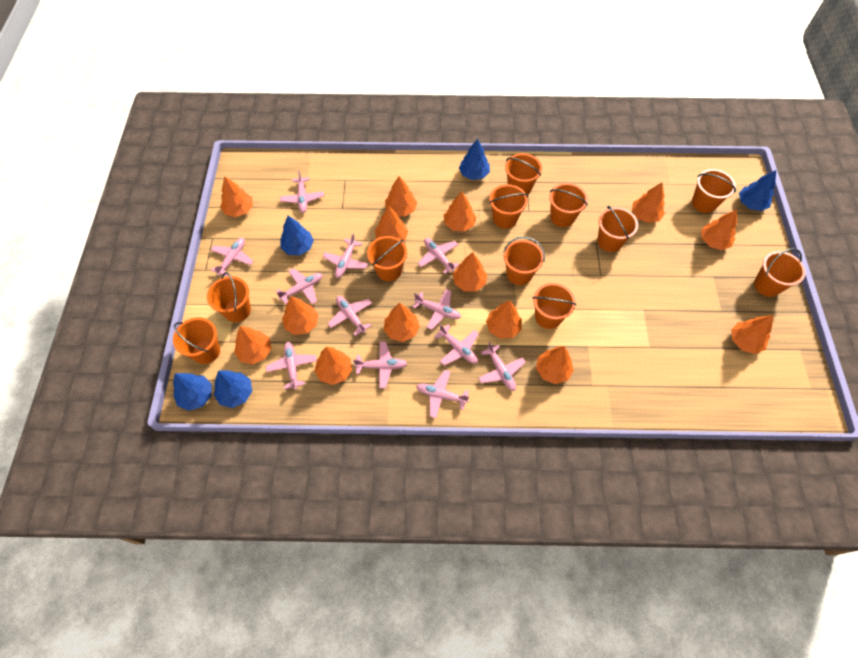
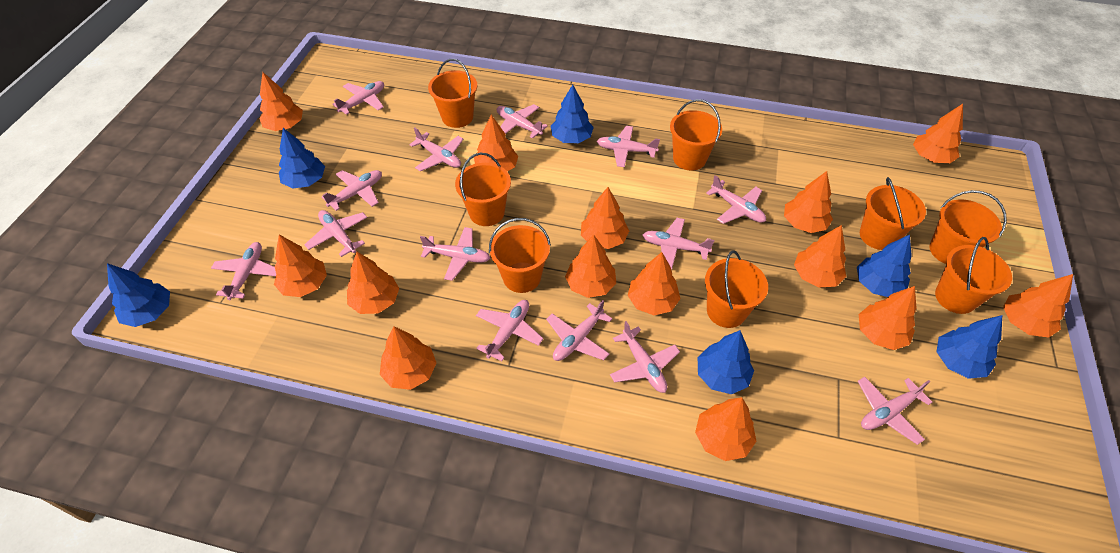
blue tree: [173,373,212,411] [214,370,252,408] [280,216,314,255] [459,139,490,180] [739,170,776,211] = 5 -> [107,263,170,327] [279,128,325,189] [551,85,594,143] [698,330,754,394] [857,235,912,297] [937,315,1002,379] = 6
orange bucket: [173,317,220,364] [207,272,251,322] [367,236,407,281] [489,184,528,229] [504,237,545,285] [505,153,542,194] [533,283,576,329] [549,183,588,227] [597,206,638,252] [692,169,736,213] [754,248,805,297] = 11 -> [428,59,477,128] [455,153,511,226] [489,218,551,293] [670,99,722,171] [705,250,768,328] [860,177,926,250] [929,190,1007,264] [935,237,1012,314] = 8
pink plane: [211,238,253,276] [266,342,317,389] [276,268,323,305] [280,171,324,213] [323,234,368,278] [328,296,372,336] [353,341,408,388] [413,289,461,330] [416,370,469,418] [418,238,459,274] [434,324,479,365] [478,342,526,391] = 12 -> [211,242,276,300] [304,210,367,257] [322,170,382,211] [332,81,384,115] [409,127,463,171] [420,227,490,281] [476,300,543,361] [497,104,548,138] [546,300,612,361] [597,126,660,167] [610,321,680,393] [643,218,714,269] [706,175,766,224] [858,377,932,445] = 14

